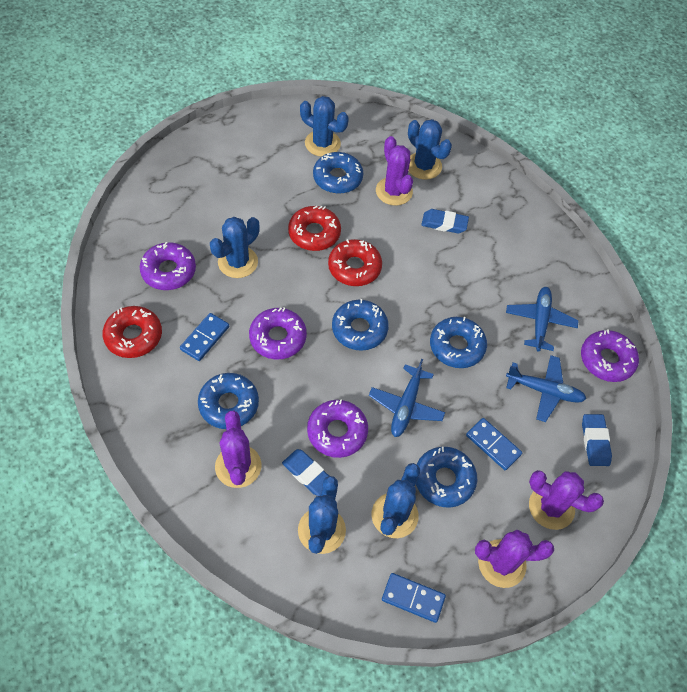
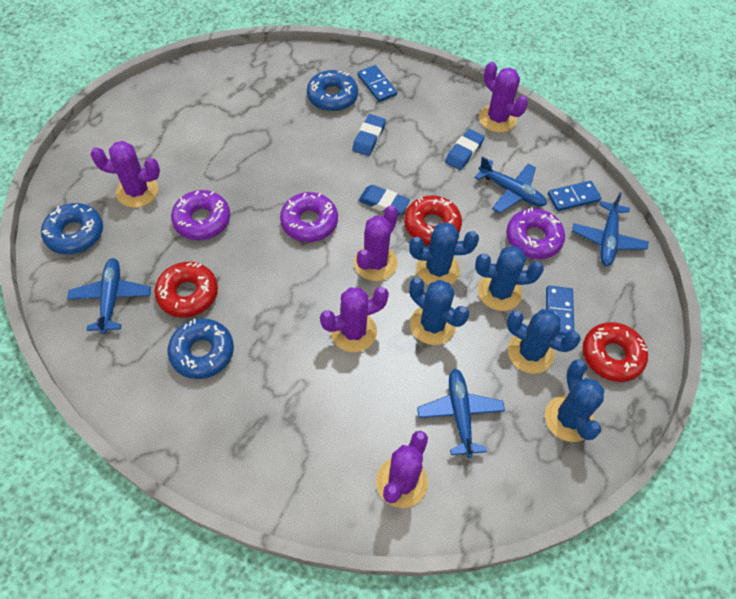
blue donut: [198,373,259,429] [313,152,363,194] [332,299,389,351] [416,447,477,508] [430,317,487,368] = 5 -> [41,203,103,254] [168,318,234,379] [307,70,358,112] = 3
blue plane: [369,359,445,437] [506,287,579,351] [506,355,586,422] = 3 -> [67,258,151,334] [417,369,505,458] [475,156,547,213] [572,192,649,266] = 4
purple cactus: [215,411,262,488] [376,136,413,206] [475,530,554,588] [529,470,604,530] = 4 -> [90,141,160,208] [320,287,389,352] [354,205,398,281] [376,431,428,508] [479,62,528,132] = 5
purple donut: [140,242,196,290] [249,308,307,359] [307,399,368,458] [581,329,639,382] = 4 -> [171,190,230,240] [280,192,338,242] [506,207,565,259] = 3

